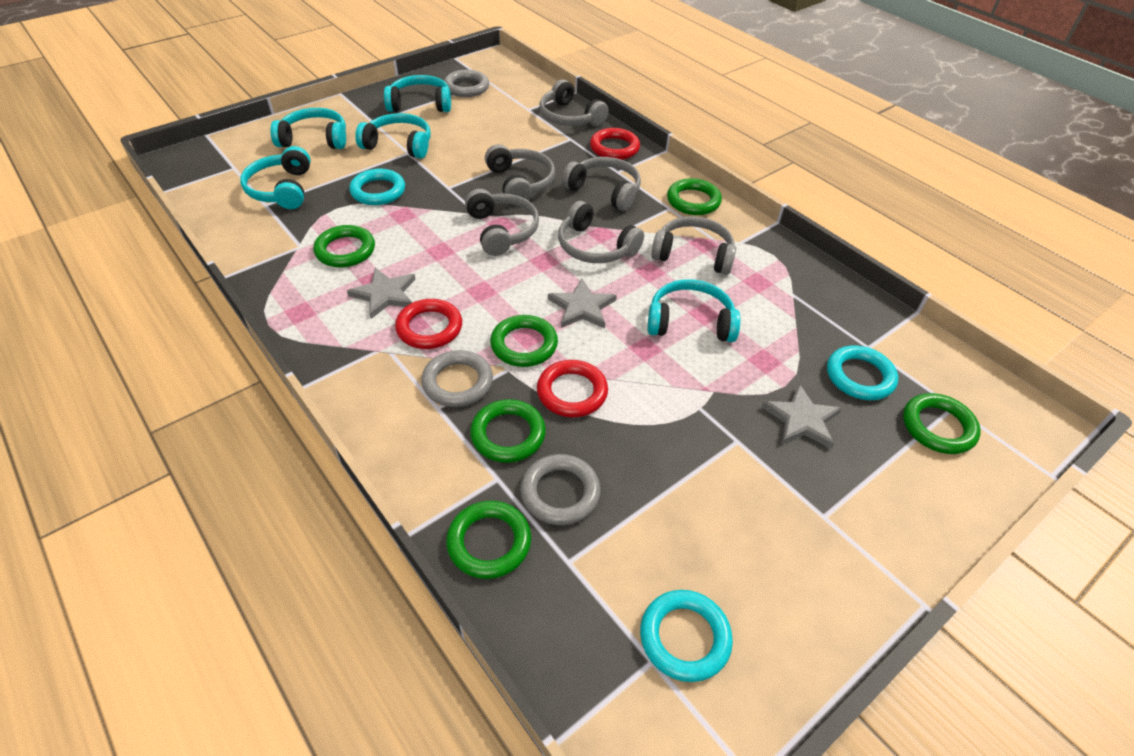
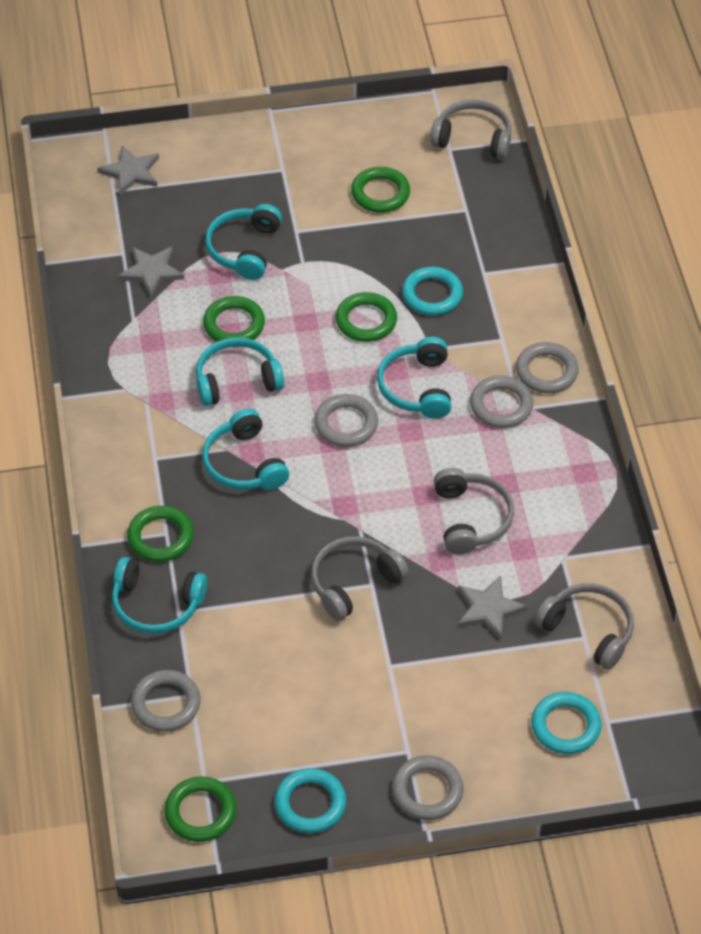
green ring: [313,225,375,267] [446,500,531,579] [470,399,546,463] [490,315,558,367] [667,178,722,215] [903,393,981,454] = 6 -> [127,506,194,562] [164,776,236,842] [203,296,265,342] [336,292,397,342] [351,167,410,213] = 5
grey headphones: [465,189,539,256] [485,144,555,200] [539,79,609,126] [558,201,644,263] [562,157,641,211] [651,216,736,275] = 6 -> [311,536,409,621] [430,99,511,159] [434,468,514,555] [535,583,634,670] = 4
grey ring: [421,350,493,407] [444,70,489,97] [520,454,600,525] = 3 -> [131,670,201,732] [314,394,378,447] [392,755,464,820] [470,376,534,428] [516,342,579,393] = 5
red ring: [395,299,462,349] [537,360,608,417] [590,128,640,160] = 3 -> none = 0

